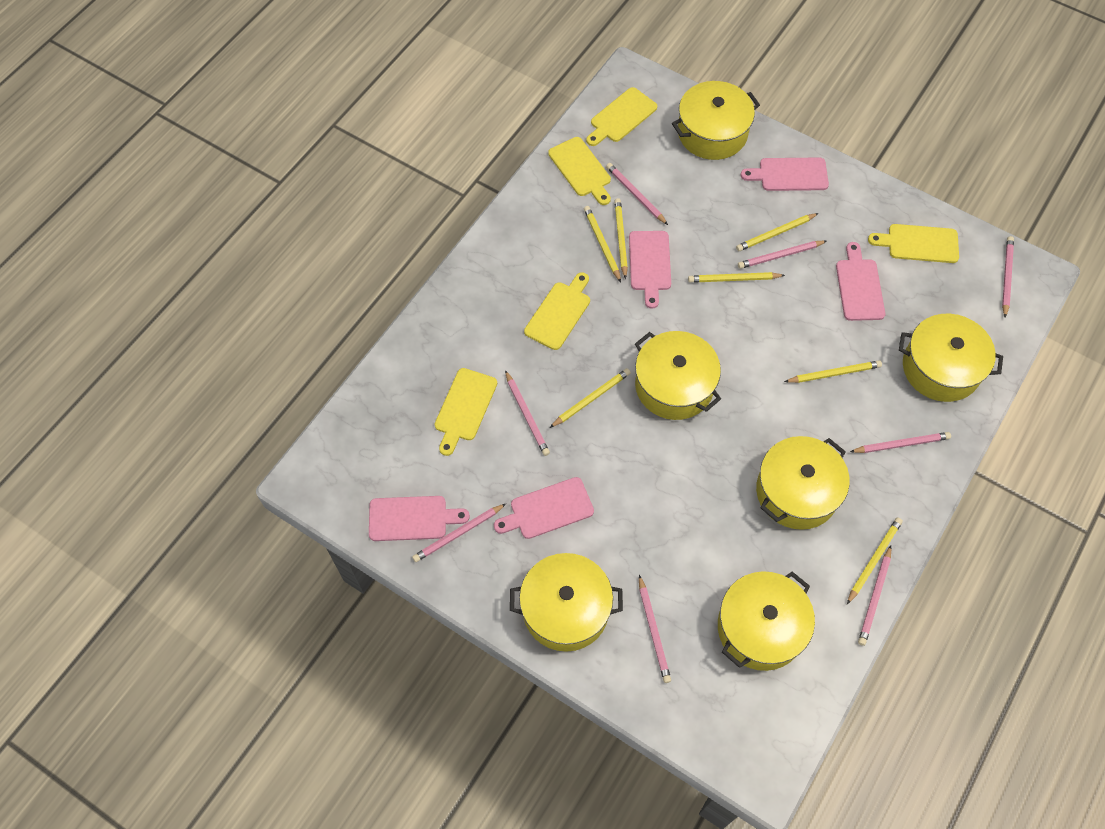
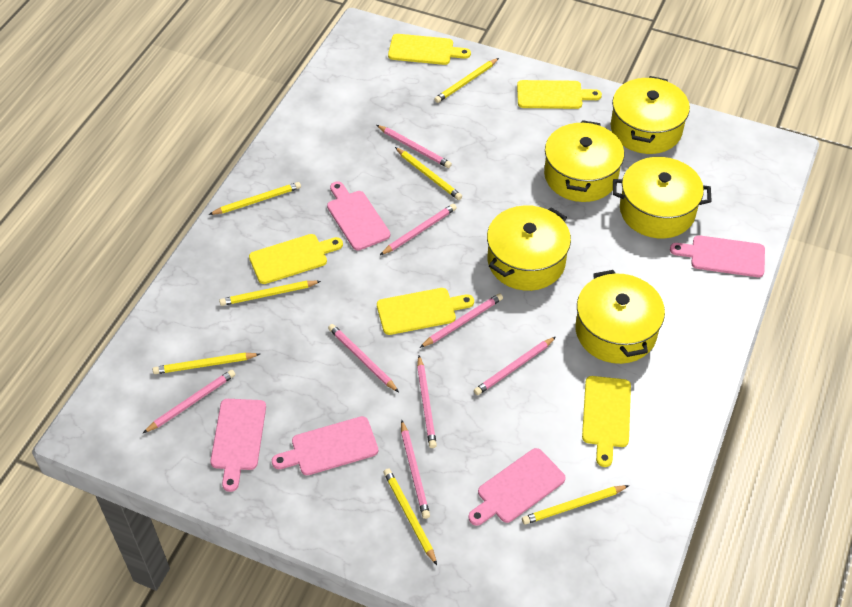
yellow pot: [510,553,623,652] [635,331,721,420] [672,81,760,160] [718,571,815,671] [756,436,850,530] [899,314,1003,402] = 6 -> [487,205,571,291] [544,120,624,202] [576,270,665,364] [611,76,690,154] [613,157,712,238] = 5

